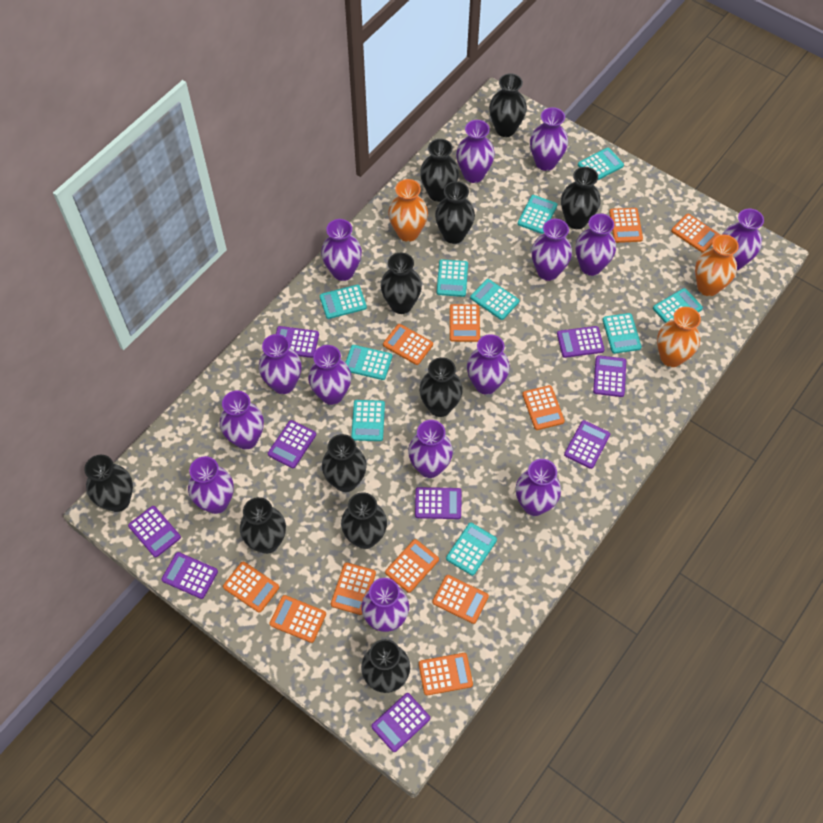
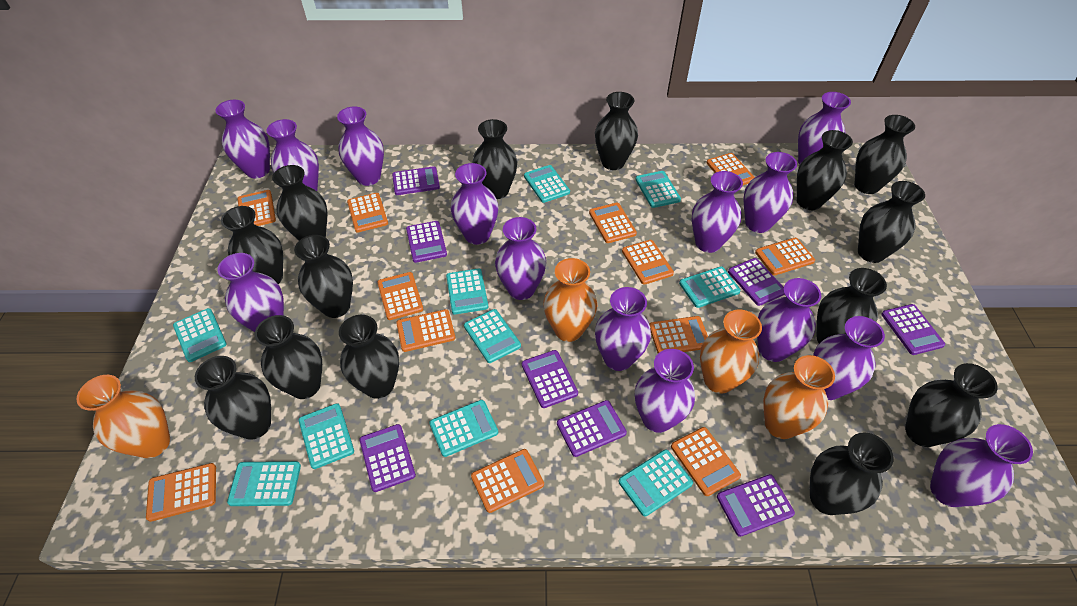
black vase: [84,455,133,512] [240,497,286,554] [322,434,367,492] [341,492,387,549] [361,639,410,693] [381,253,422,314] [419,357,463,417] [420,139,459,202] [435,181,475,244] [489,73,527,137] [561,167,601,229] = 11 -> [195,356,271,440] [221,206,283,284] [255,315,322,399] [272,165,327,241] [294,235,353,318] [339,315,399,399] [472,119,517,199] [595,92,638,170] [797,130,853,210] [810,432,894,515] [816,268,887,343] [854,115,915,194] [858,181,925,263] [905,363,998,447] = 14
orange calculator: [223,562,279,613] [270,595,326,643] [331,562,376,615] [383,324,433,365] [385,539,439,593] [419,653,473,695] [433,575,489,624] [450,304,480,342] [522,385,565,430] [609,208,643,243] [671,214,720,253] = 11 -> [146,463,216,522] [237,190,276,226] [347,193,388,233] [377,272,423,320] [396,309,455,352] [471,449,544,513] [589,203,637,243] [622,240,674,285] [649,316,708,353] [671,427,741,496] [706,153,755,185] [755,238,815,276] = 12
orange vase: [388,179,428,242] [657,307,701,367] [695,234,739,296] = 3 -> [76,375,170,458] [543,258,597,342] [700,310,762,394] [763,355,835,439] = 4
purple calculator: [128,506,181,557] [161,552,218,599] [268,420,316,468] [276,326,319,358] [371,693,430,752] [415,487,461,519] [557,326,605,358] [564,420,610,469] [593,355,626,397] = 9 -> [359,424,416,492] [392,166,440,195] [406,221,447,263] [522,350,578,408] [557,400,627,457] [717,474,795,537] [728,258,785,306] [881,304,945,355] = 8

